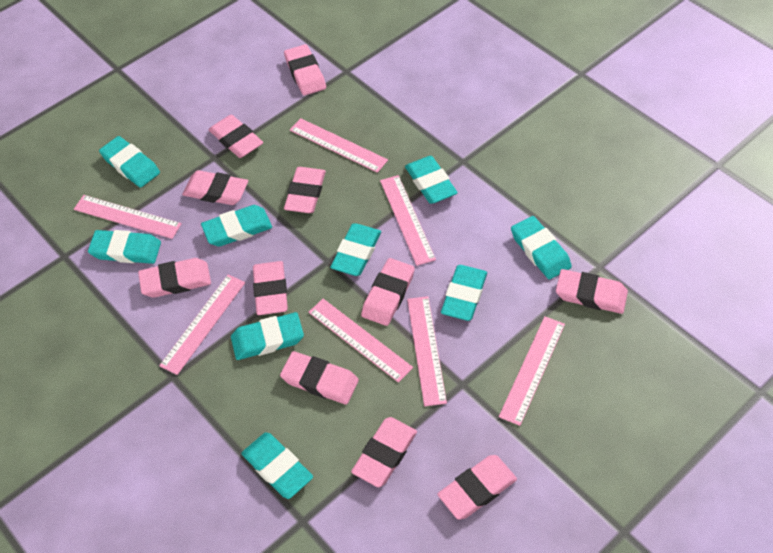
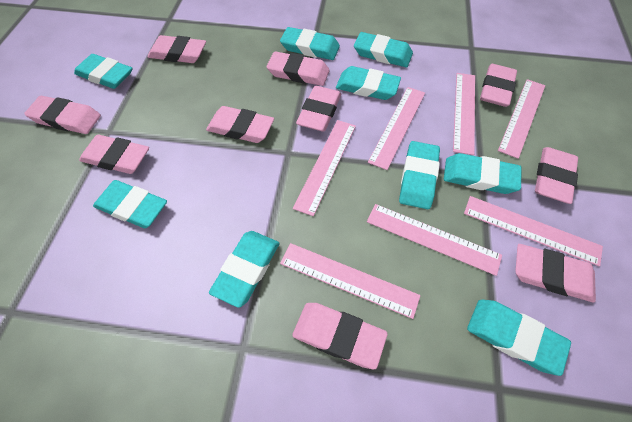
pink eraser: [138,258,211,298] [182,170,248,205] [209,115,263,158] [253,261,288,315] [280,351,359,405] [284,44,326,96] [284,167,326,213] [351,417,417,487] [361,258,415,326] [437,455,517,520] [556,269,628,314] = 11 -> [24,96,101,134] [79,135,149,174] [148,35,206,63] [206,106,274,143] [267,51,330,86] [292,303,388,369] [296,86,341,132] [480,64,517,107] [515,244,596,303] [535,147,578,204] = 10

